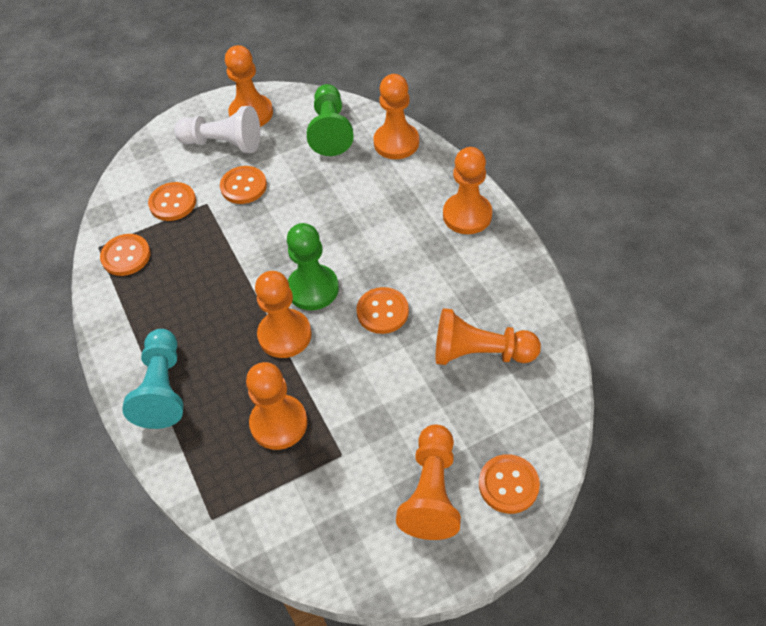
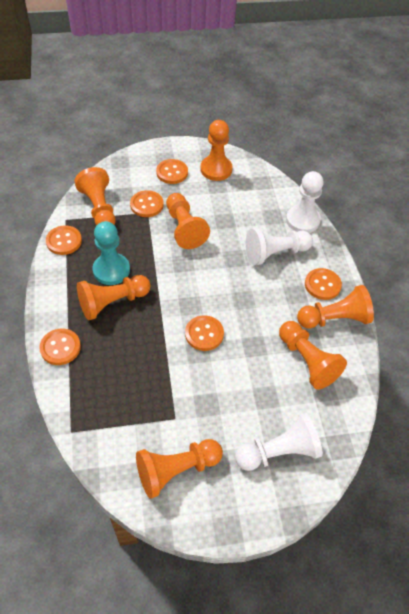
green pawn: [287,223,339,310] [307,84,354,156] = 2 -> none = 0
orange button: [100,234,151,276] [148,182,196,221] [220,166,267,204] [356,287,409,334] [479,454,540,514] = 5 -> [39,328,81,365] [46,225,82,255] [130,190,164,217] [156,159,188,184] [185,315,224,351] [305,268,342,300] = 6
white pawn: [174,106,260,153] = 1 -> [235,413,323,471] [246,228,313,265] [286,171,324,233] = 3

